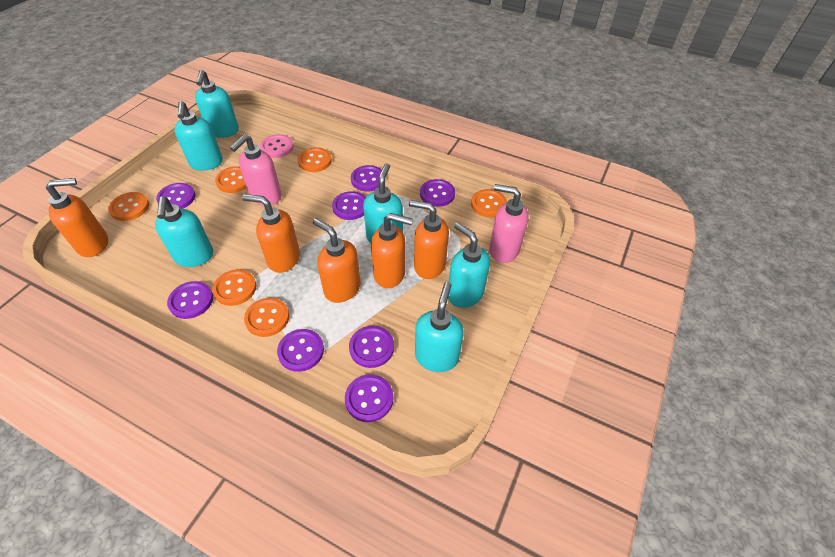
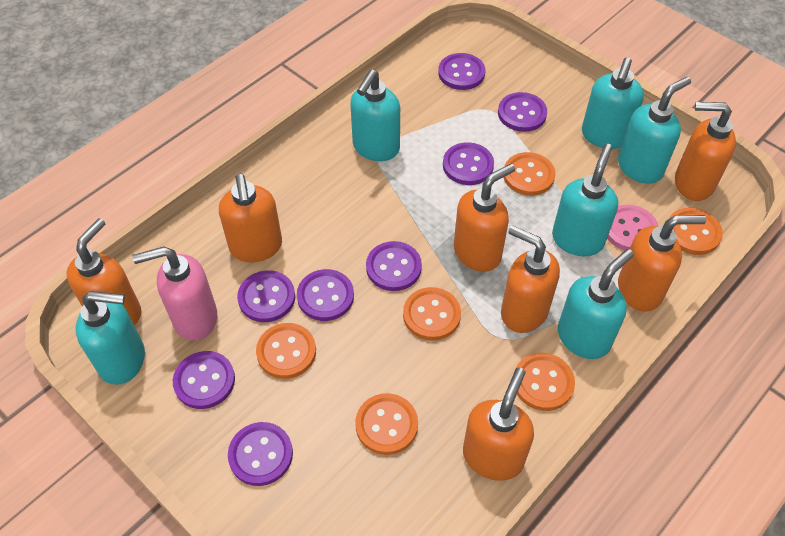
orange soap dispenser: [46,178,108,257] [242,194,300,273] [313,218,361,303] [371,213,413,288] [409,200,449,279] = 5 -> [67,218,141,326] [219,174,282,262] [454,164,515,272] [463,367,534,481] [501,225,560,333] [618,215,706,312] [675,102,736,201] = 7
pink soap dispenser: [230,134,282,205] [489,184,529,263] = 2 -> [132,246,217,341] = 1

